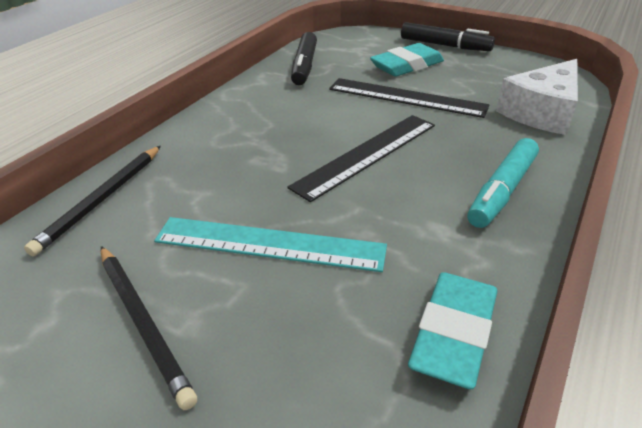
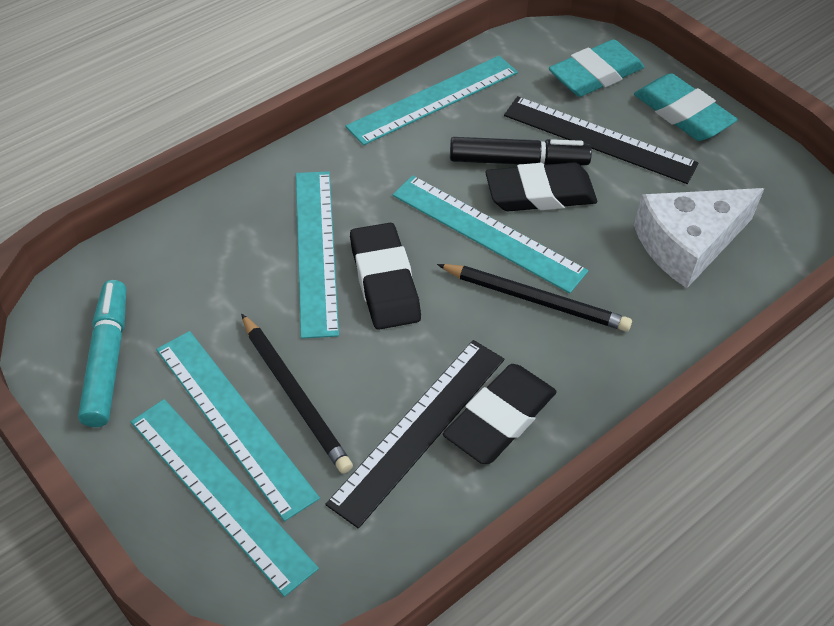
black eraser: none = 0 -> [350,223,421,330] [443,364,557,464] [485,162,597,211] = 3
black marker: [291,32,317,85] [401,22,495,51] = 2 -> [450,137,592,165] = 1
turquoise ruler: [154,217,387,272] = 1 -> [131,399,319,597] [156,331,320,521] [296,171,339,339] [345,56,518,145] [393,175,588,294] = 5

